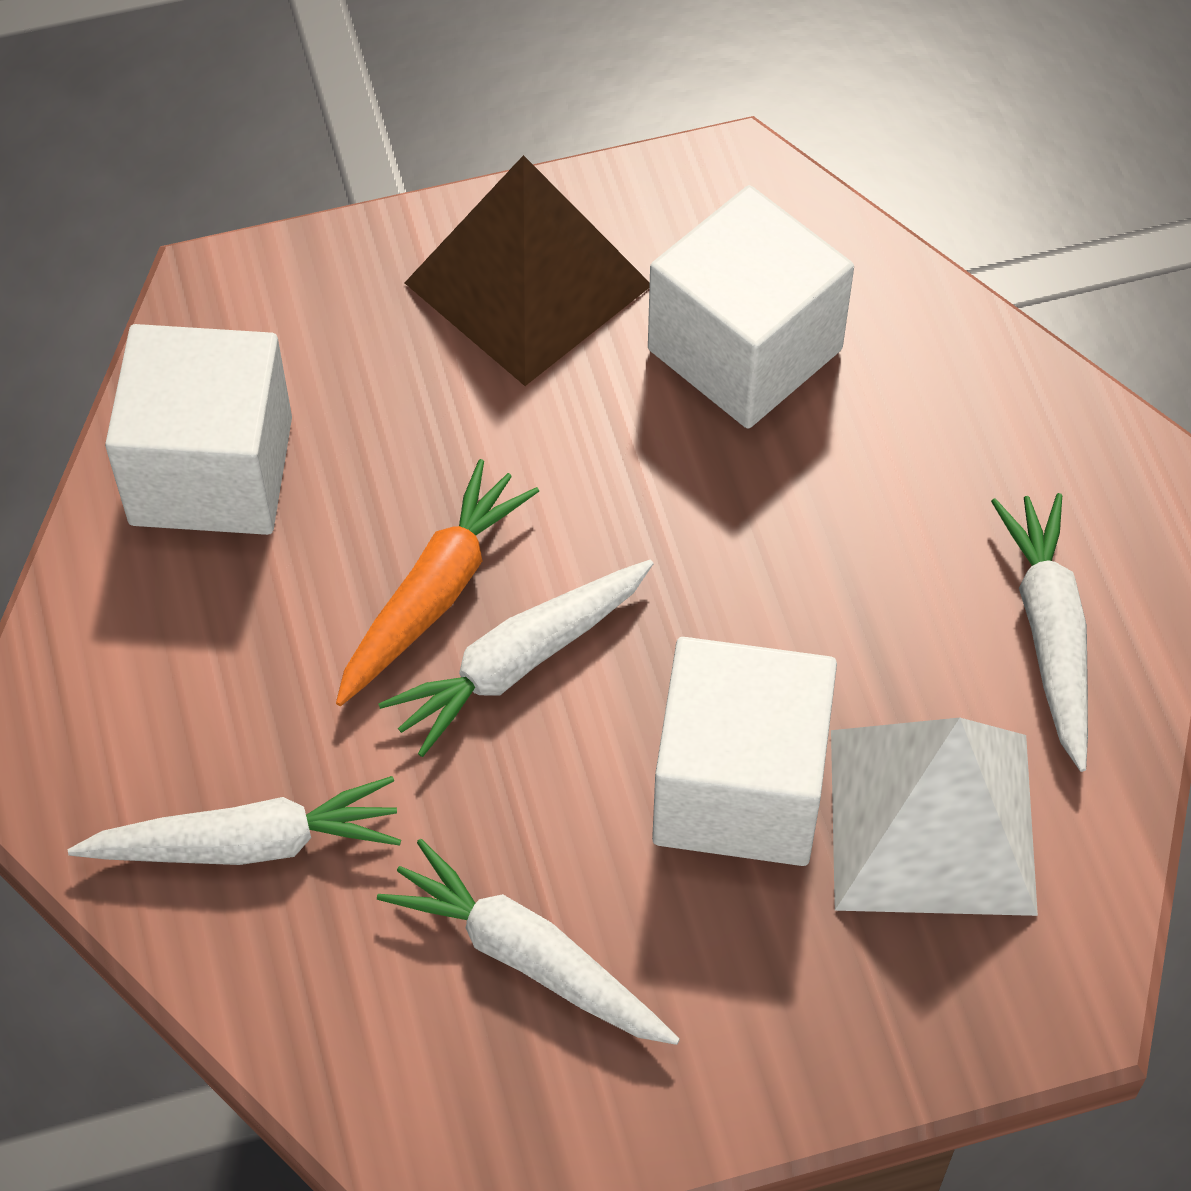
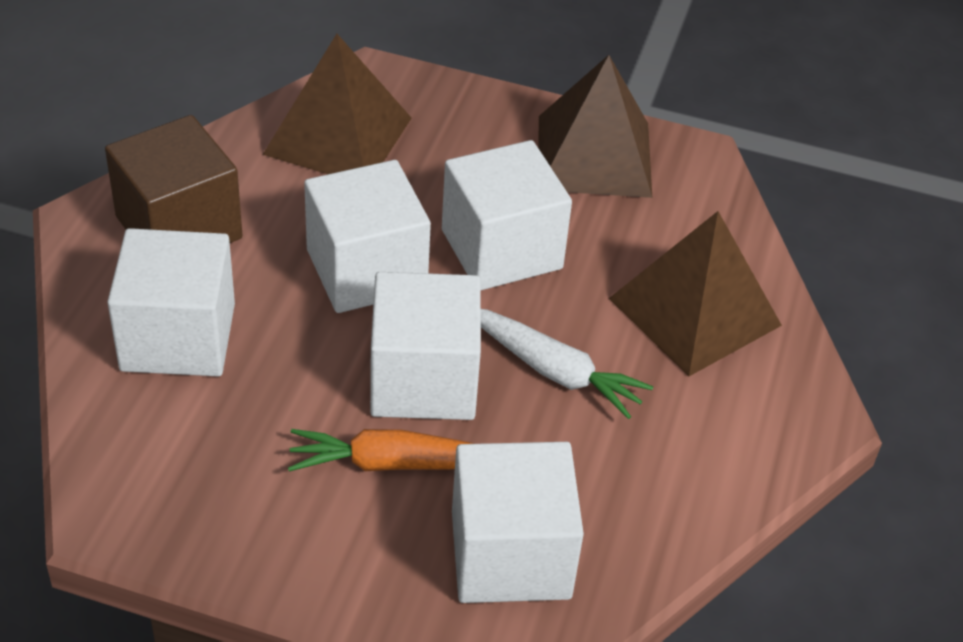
brown cube: none = 0 -> [105,115,243,243] = 1
brown pyramid: [405,155,650,386] = 1 -> [263,34,412,174] [538,55,652,198] [609,211,782,376] = 3
white carrot: [68,776,401,865] [377,839,680,1045] [378,560,653,757] [991,493,1088,772] = 4 -> [481,309,653,419] = 1
white cube: [105,324,292,535] [648,185,854,428] [652,637,837,866] = 3 -> [107,228,235,376] [304,160,431,313] [370,272,481,420] [442,140,572,290] [452,442,584,603] = 5
white pyramid: [831,718,1038,916] = 1 -> none = 0

